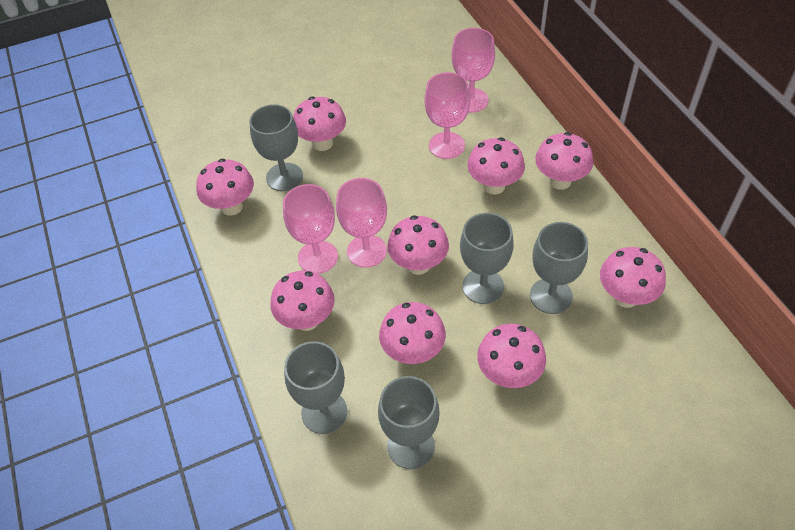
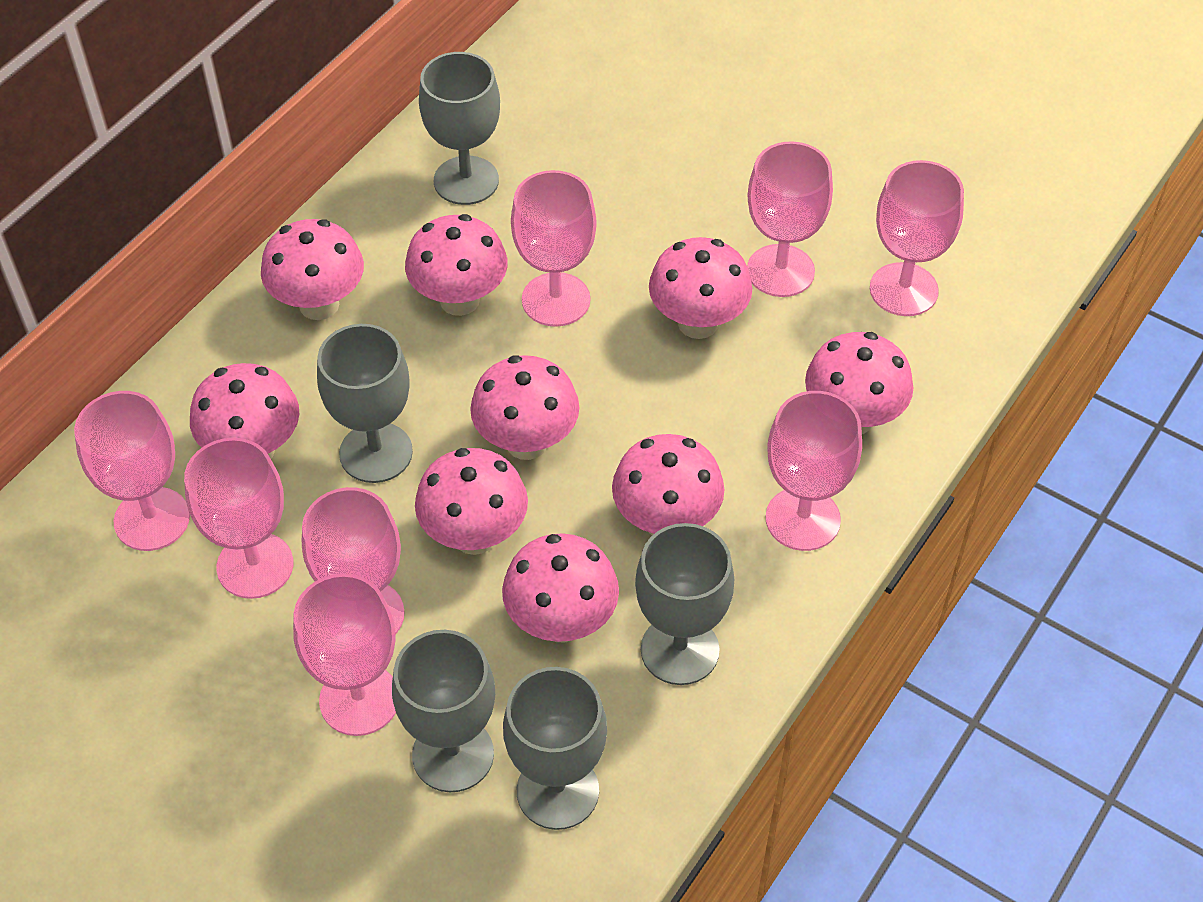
pink goblet: [283,184,338,274] [336,178,387,268] [425,72,470,159] [452,28,495,113] = 4 -> [74,391,190,551] [184,438,293,599] [293,573,396,736] [302,487,405,635] [511,170,597,327] [747,141,833,297] [766,391,862,551] [870,160,964,316] = 8

